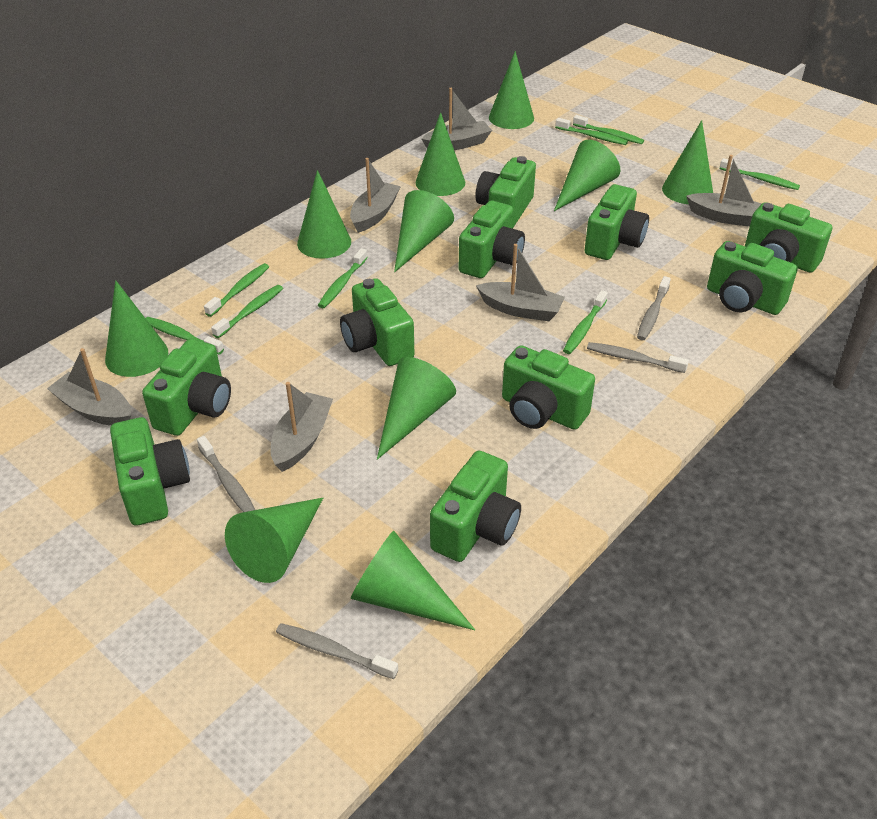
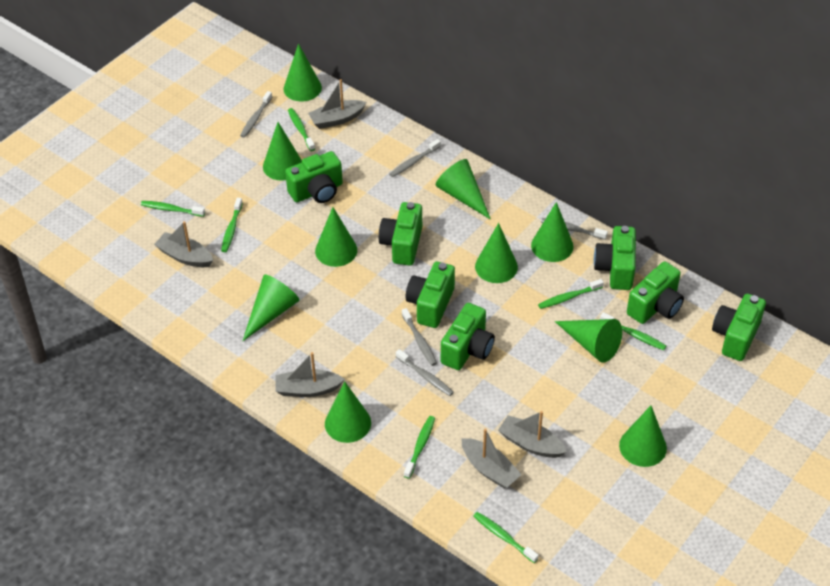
green camera: [110,417,190,526] [142,339,231,436] [340,278,414,366] [430,450,521,562] [459,201,525,278] [475,156,536,229] [502,345,595,430] [584,184,649,260] [707,241,798,315] [745,202,832,273] = 10 -> [285,151,343,203] [379,202,422,266] [406,262,455,328] [441,303,495,370] [594,226,636,290] [627,261,684,324] [712,294,766,361] = 7
green toothbrush: [146,317,224,355] [204,263,269,317] [211,285,283,338] [318,248,368,308] [555,118,628,145] [563,290,608,354] [573,115,644,144] [720,158,800,190] = 8 -> [141,201,205,217] [221,198,243,252] [288,108,315,151] [404,416,435,479] [473,512,539,563] [538,279,604,309] [600,312,666,350] = 7
grey boat: [47,348,131,426] [270,382,333,472] [350,158,401,233] [421,88,492,150] [476,244,565,321] [686,155,762,227] = 6 -> [154,221,213,267] [275,352,345,397] [308,79,366,129] [461,428,522,489] [498,411,567,458] = 5
grey toothbrush: [197,436,255,512] [276,623,398,679] [587,342,689,373] [637,276,671,340] = 4 -> [240,91,272,138] [389,139,441,177] [396,349,454,396] [402,308,437,366] [541,218,608,240] = 5

